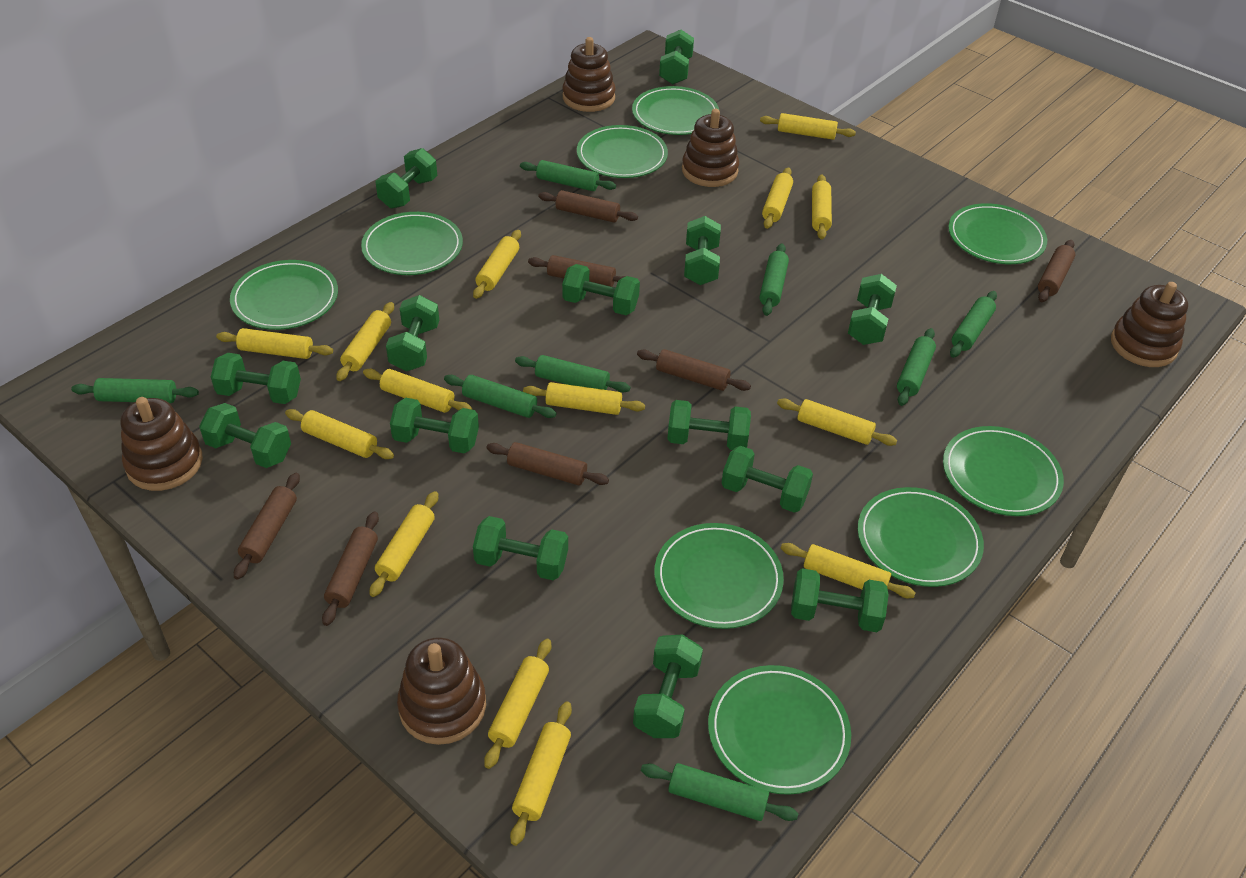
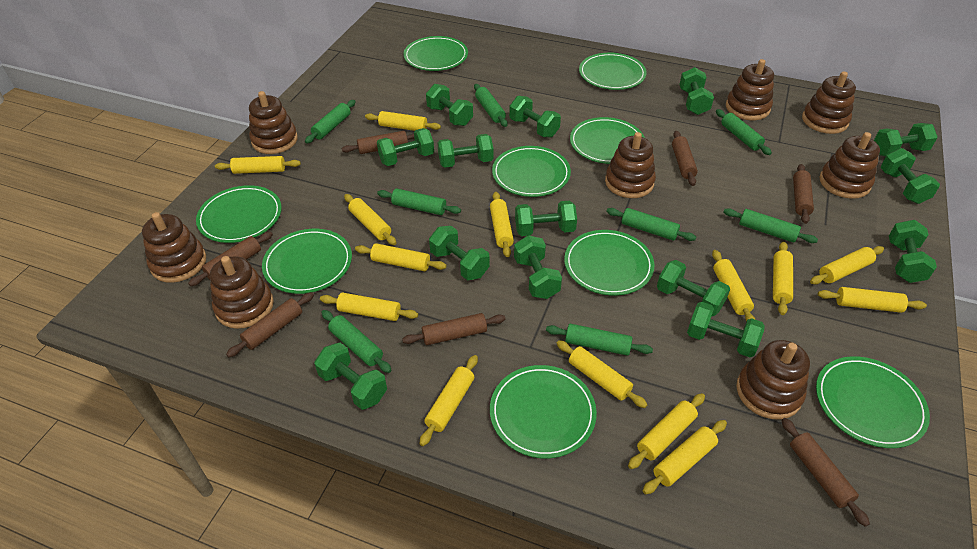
brown stacking toy: [120,397,203,491] [397,637,486,745] [563,37,615,112] [682,109,739,187] [1111,282,1188,367] = 5 -> [142,212,206,283] [210,256,274,329] [249,91,298,154] [605,132,656,198] [726,59,774,120] [736,340,810,419] [802,71,856,134] [820,132,880,199] = 8

